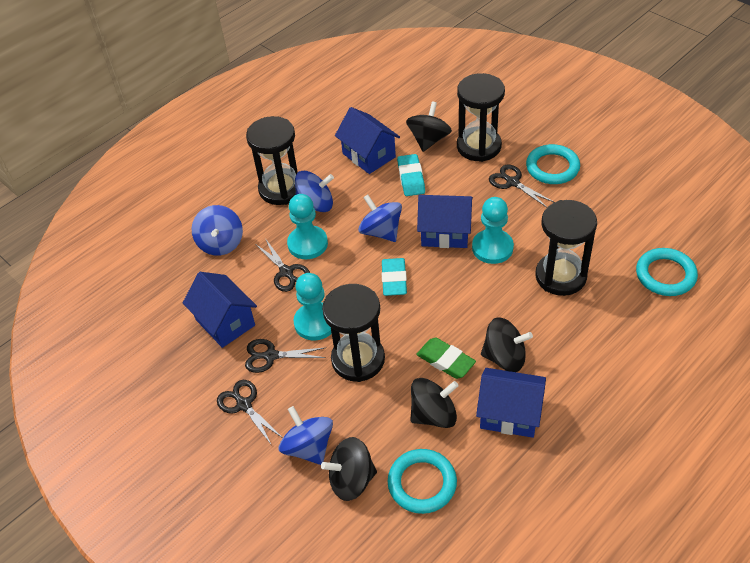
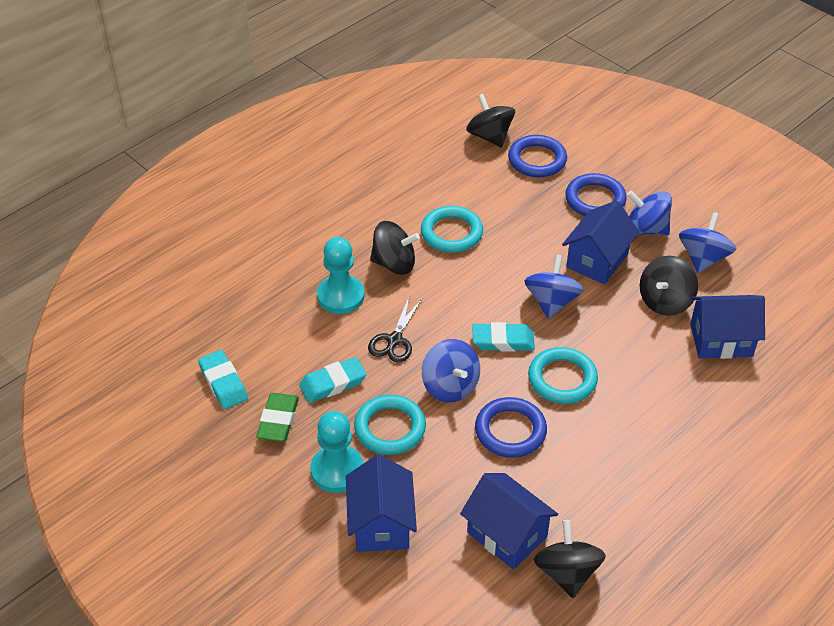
black hourglass: [246,116,298,205] [322,284,385,382] [457,73,505,162] [535,200,597,296] = 4 -> none = 0
black scissors: [217,380,283,444] [245,339,326,373] [255,238,310,292] [489,165,554,208] = 4 -> [368,297,422,363] = 1
blue ring: none = 0 -> [475,397,547,458] [508,135,567,177] [565,173,627,216] = 3
turquoise eraser: [382,258,407,296] [397,154,425,196] = 2 -> [198,350,248,409] [299,357,367,403] [472,322,535,352] = 3
turquoise pawn: [287,194,328,259] [294,273,332,340] [472,197,514,264] = 3 -> [310,411,363,493] [317,237,364,314] = 2

